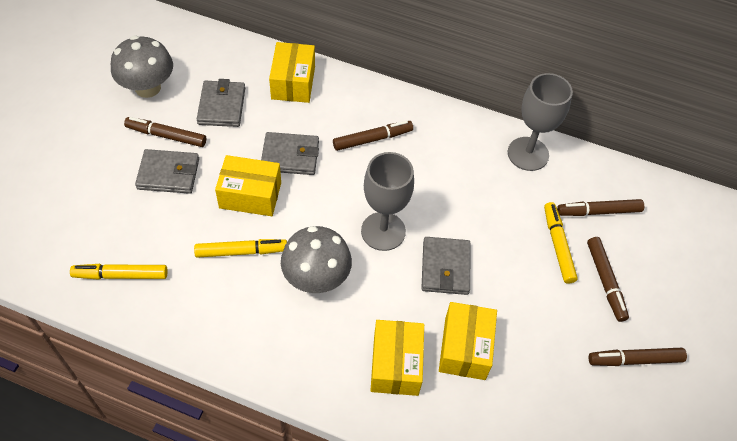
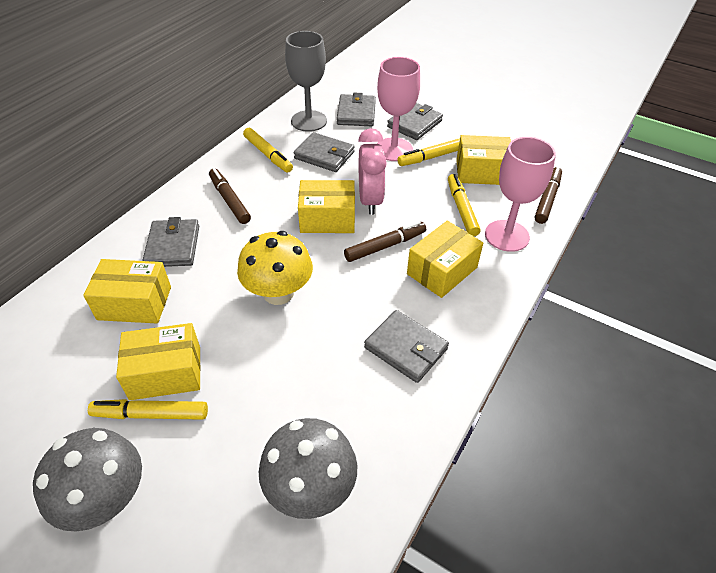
brown marker: [124,117,206,147] [333,121,413,151] [557,199,644,216] [587,237,629,322] [589,348,687,366] = 5 -> [209,168,251,224] [344,221,426,262] [535,167,562,224] = 3
grey goblet: [361,152,414,251] [508,73,573,171] = 2 -> [285,31,327,132] = 1
grey wallet: [135,149,199,194] [197,79,245,127] [261,132,319,175] [421,237,470,295] = 4 -> [143,217,199,267] [294,132,355,172] [337,93,376,126] [364,310,449,383] [387,103,443,140] = 5
pink clock: none = 0 -> [358,128,387,215] = 1
pink goblet: none = 0 -> [377,57,420,161] [485,137,556,252] = 2
yellow box: [215,155,281,216] [269,42,315,103] [371,320,424,396] [439,302,497,380] = 4 -> [83,259,171,324] [116,323,201,400] [298,180,355,233] [407,221,483,298] [456,135,511,185] = 5
yellow marker: [70,264,168,280] [194,239,287,258] [544,202,578,284] = 3 -> [88,399,208,420] [243,128,293,173] [397,138,460,166] [448,174,480,236] = 4
yellow mushroom: none = 0 -> [237,231,313,305] = 1

